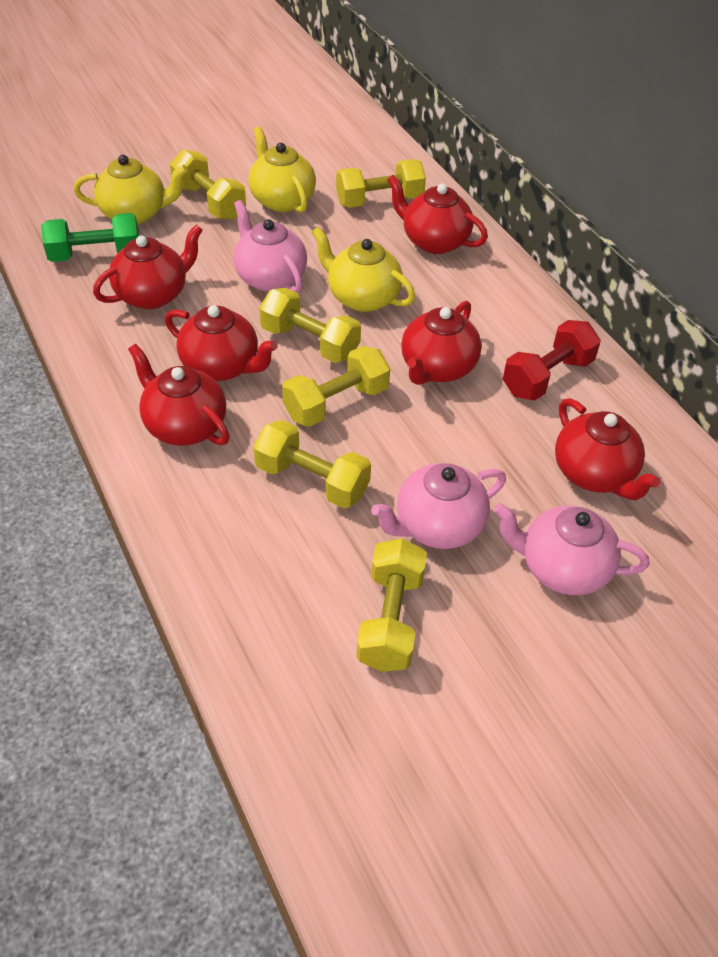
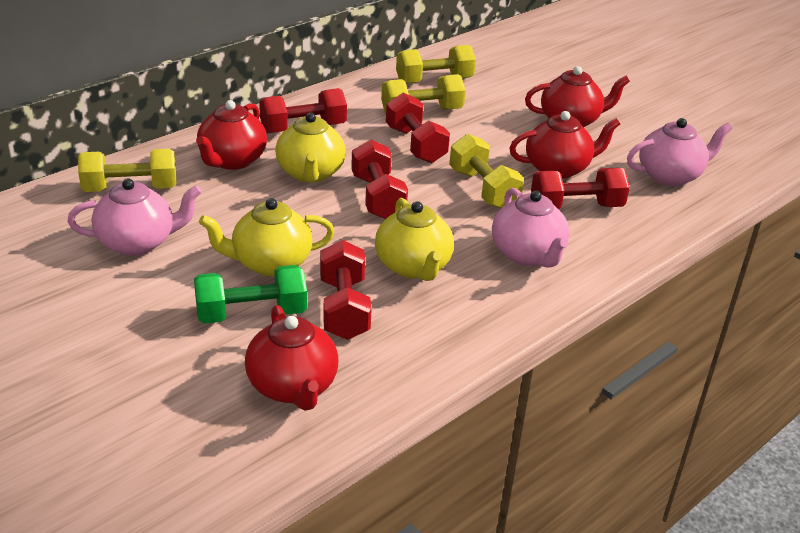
red dumbbell: [503,320,601,401] = 1 -> [259,88,347,133] [320,240,372,340] [351,140,408,219] [386,93,450,163] [531,168,630,209] = 5
red teapot: [93,225,203,309] [128,344,230,446] [165,305,278,381] [387,175,488,254] [401,301,482,385] [555,398,661,500] = 6 -> [196,100,267,170] [245,305,339,411] [510,111,620,179] [525,66,630,127] = 4
yellow dumbbell: [170,149,246,220] [254,420,371,508] [259,288,361,363] [282,346,390,427] [336,159,426,208] [356,538,427,672] = 6 -> [78,149,177,192] [381,74,466,114] [396,45,476,84] [449,134,524,209] = 4

